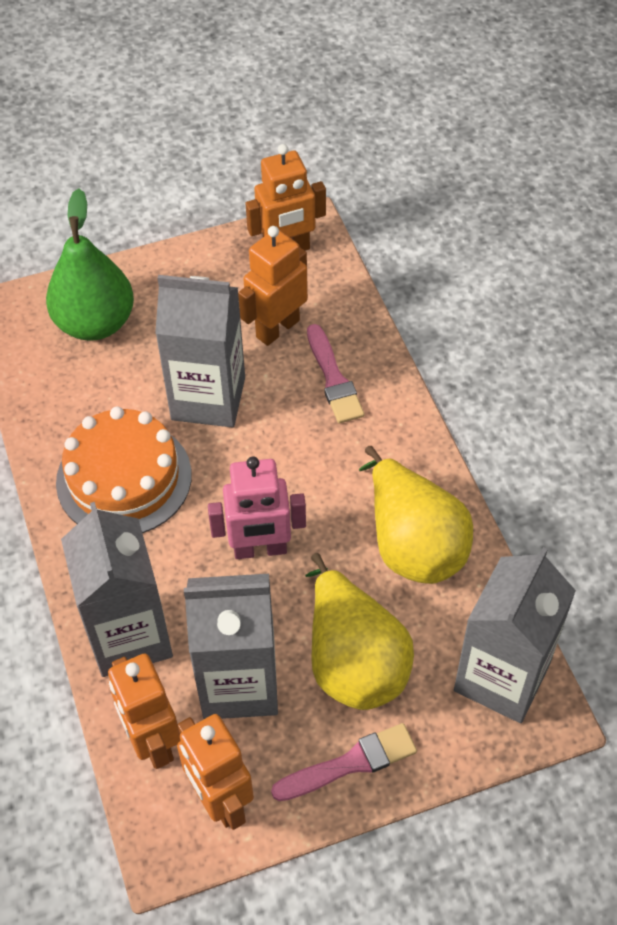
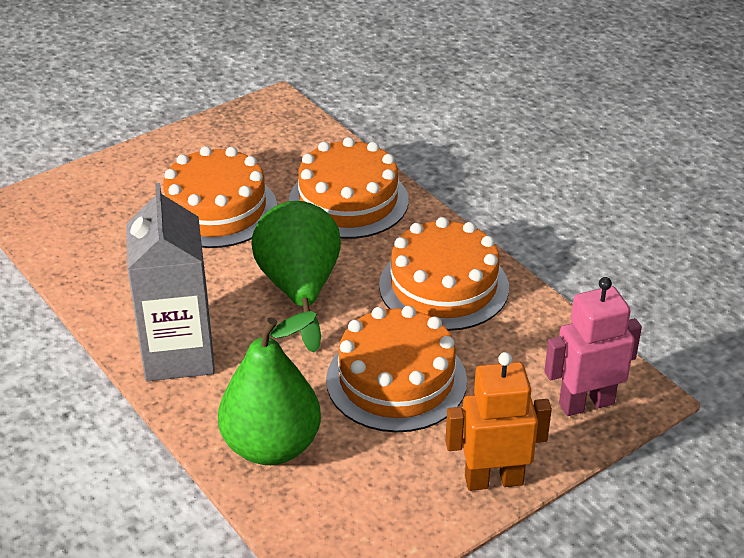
green pear: [46,188,134,341] = 1 -> [218,311,321,465] [251,201,341,353] = 2
grey carton: [61,502,173,677] [155,275,245,428] [184,574,278,719] [454,547,576,723] = 4 -> [126,183,215,381] = 1
orange cake: [56,406,192,533] = 1 -> [163,146,277,248] [289,137,409,239] [326,306,467,432] [379,217,509,331] = 4
orange robot: [108,653,181,769] [177,714,254,830] [238,226,308,346] [246,144,326,250] = 4 -> [445,352,552,491] = 1
pink brush: [271,723,417,801] [307,324,364,423] = 2 -> none = 0
yellow pear: [305,553,414,710] [359,446,473,584] = 2 -> none = 0

